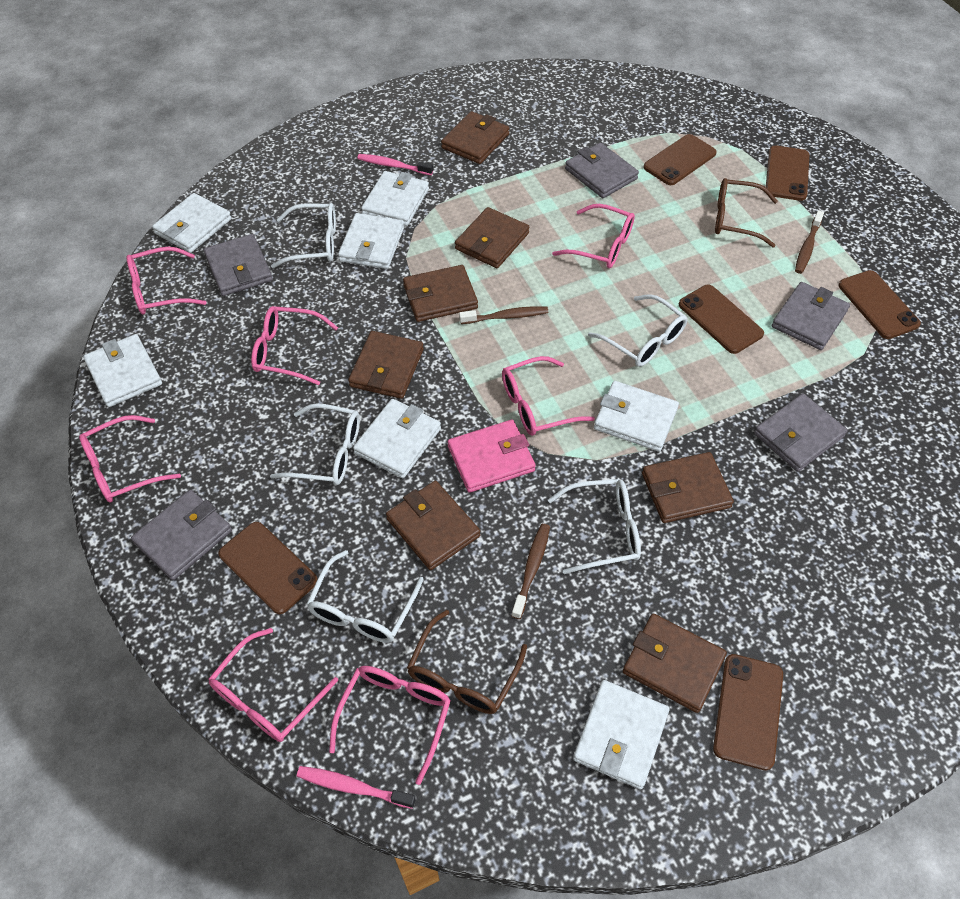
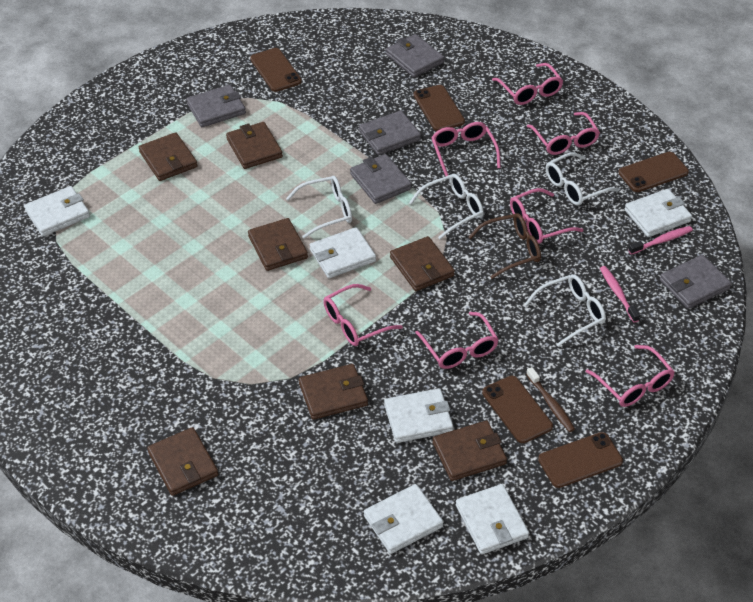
brown glasses: [407,610,527,714] [715,178,778,248] = 2 -> [468,213,541,279] = 1
brown phone: [218,522,318,614] [643,134,717,185] [679,285,764,354] [713,654,783,770] [766,146,810,201] [838,270,921,339] = 6 -> [250,48,302,92] [413,85,465,131] [482,376,553,443] [538,432,623,488] [618,152,689,192] = 5
brown toothbrush: [459,306,548,324] [511,524,550,619] [795,211,824,274] = 3 -> [526,367,575,432] = 1
pink wallet: [448,420,536,493] = 1 -> none = 0
white glasses: [270,403,360,485] [271,203,336,268] [306,550,424,643] [548,479,641,574] [588,294,688,367] = 5 -> [286,176,352,239] [409,174,484,239] [525,274,606,347] [546,152,619,206] = 4
white wallet: [83,334,162,407] [152,193,232,253] [338,213,404,269] [353,399,441,478] [361,171,429,226] [573,680,670,789] [594,381,679,452] = 7 -> [24,186,90,236] [310,227,376,278] [364,484,443,554] [384,388,453,443] [456,484,529,554] [624,189,692,237] = 6

